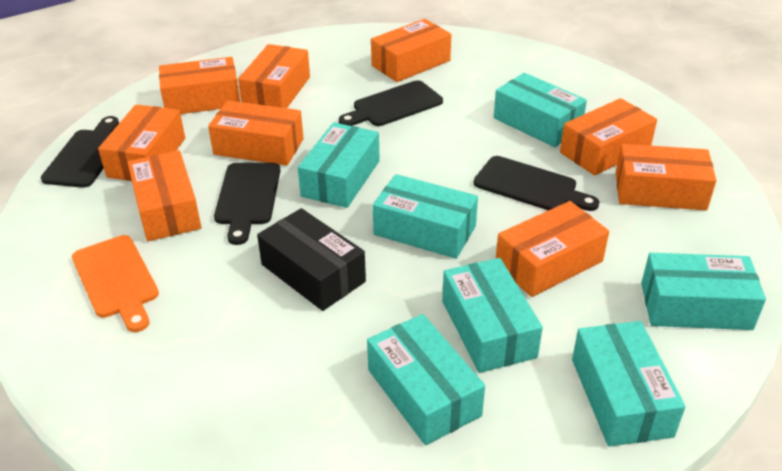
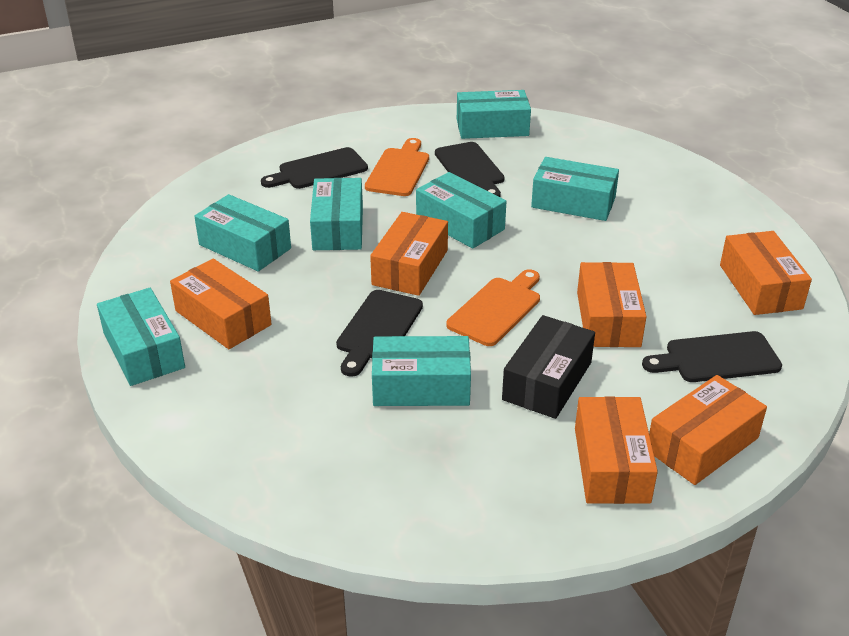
orange box: [98,104,185,181] [127,150,202,241] [159,57,240,114] [208,100,304,166] [238,44,310,108] [371,19,451,82] [496,201,609,297] [560,98,657,176] [616,144,716,210] = 9 -> [170,258,271,349] [370,212,448,296] [575,396,658,504] [577,262,647,347] [649,375,767,485] [720,231,812,315] = 6
orange cutting board: [72,235,159,332] = 1 -> [365,138,429,196] [446,269,540,346] = 2

